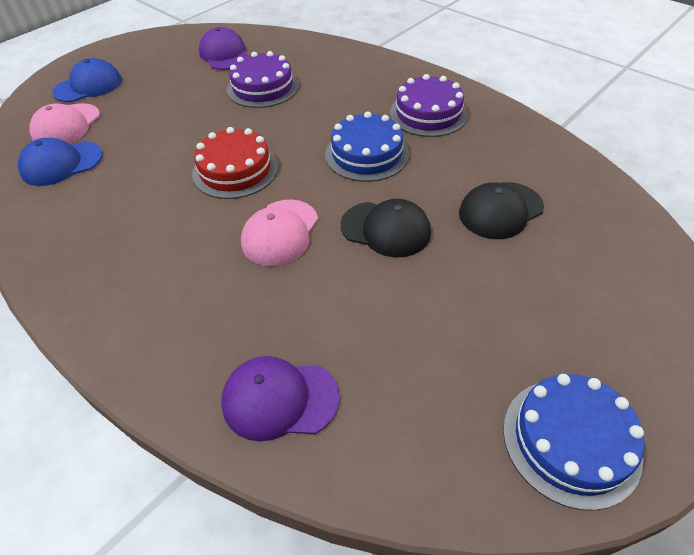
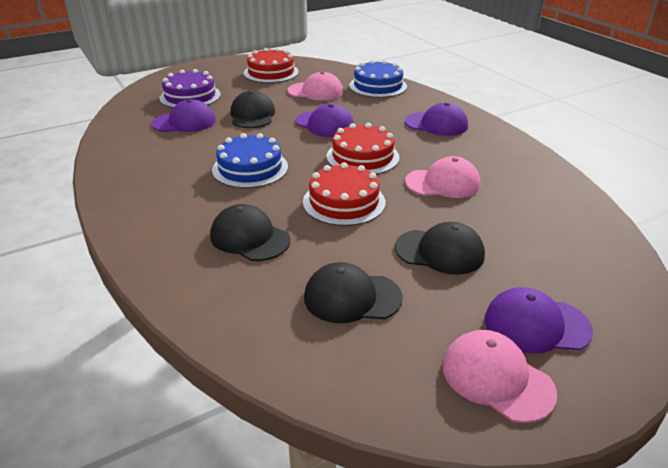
black cap: [341,199,431,257] [459,182,544,239] = 2 -> [210,204,290,261] [230,90,275,128] [304,262,403,323] [395,222,485,275] = 4
blue cap: [18,138,103,186] [52,58,122,102] = 2 -> none = 0
pink cap: [29,103,100,144] [241,200,318,266] = 2 -> [287,71,343,101] [405,156,481,198] [443,330,557,423] = 3
purple cake: [227,51,299,108] [390,74,468,137] = 2 -> [159,69,221,108] = 1
purple cap: [199,27,249,70] [221,356,340,442] = 2 -> [152,99,216,132] [295,104,354,137] [405,103,468,136] [485,287,593,354] = 4
red cake: [192,127,278,199] = 1 -> [244,48,299,83] [303,162,386,226] [326,123,400,174] = 3

